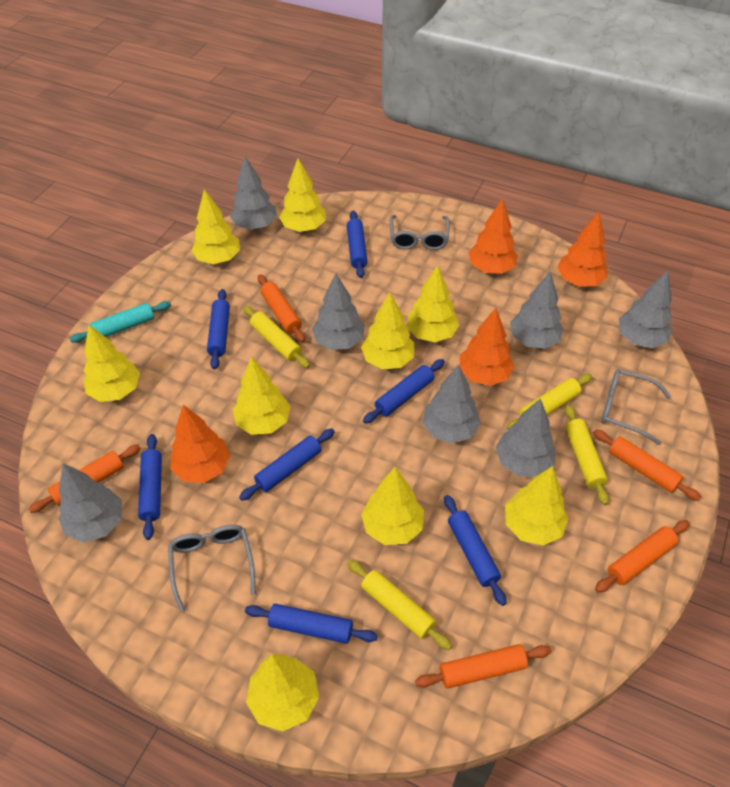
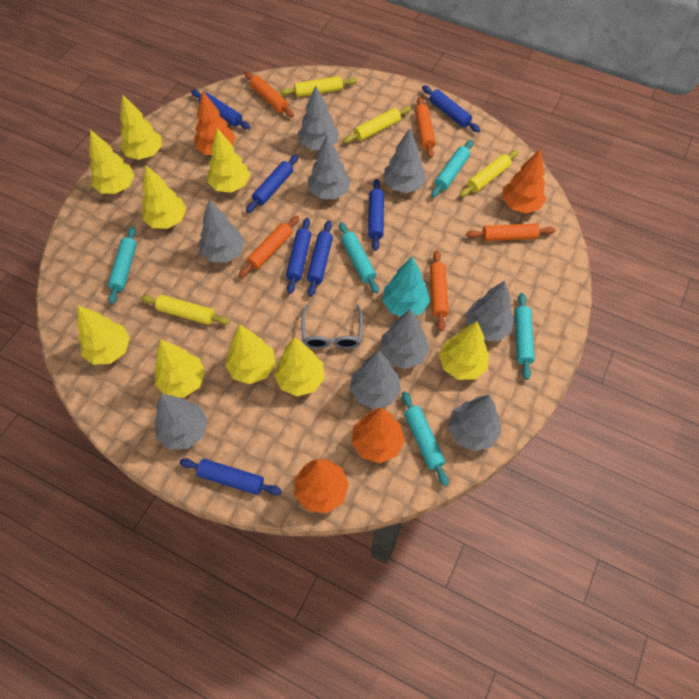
grey glasses: [168,525,256,612] [390,215,450,250] [601,369,671,445] = 3 -> [301,304,363,349] = 1
grey tree: [58,464,122,543] [230,156,277,230] [312,273,365,350] [422,364,481,444] [496,398,556,477] [510,272,564,349] [618,270,673,348] = 7 -> [155,394,208,449] [199,200,245,262] [298,85,339,150] [308,136,351,199] [350,351,401,409] [379,309,429,369] [383,128,426,193] [448,395,501,451] [465,281,514,341] = 9
turquoise rolling pin: [70,301,171,343] = 1 -> [108,226,137,304] [339,222,379,294] [402,391,449,486] [431,140,473,198] [514,293,535,380] = 5
turquoise tree: none = 0 -> [382,256,430,316] = 1

